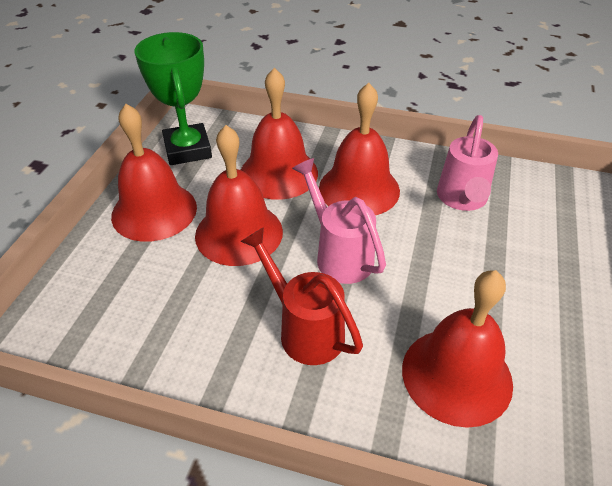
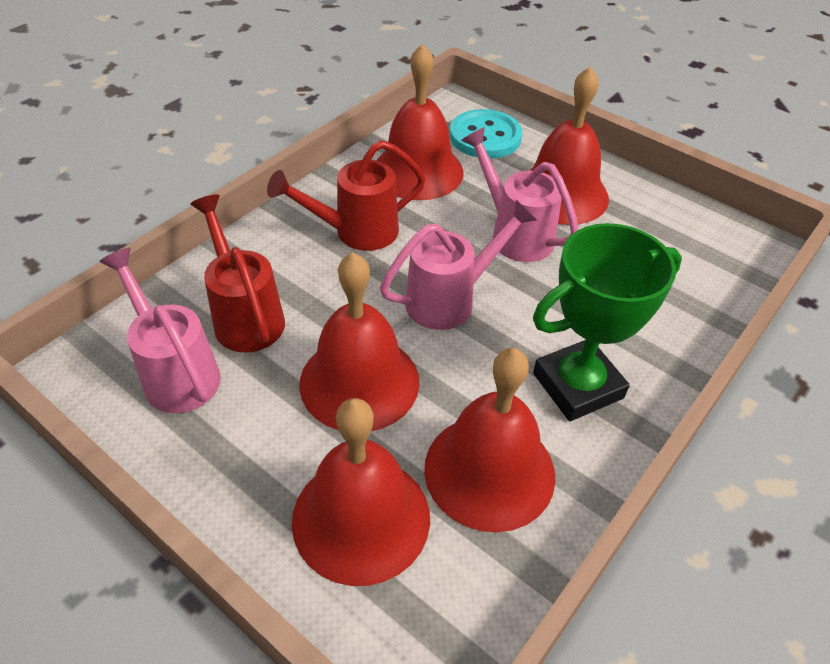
pink watering can: [292,158,386,284] [437,115,498,211] = 2 -> [99,248,221,413] [380,199,537,330] [461,127,578,262] = 3
red watering can: [240,227,363,365] = 1 -> [190,194,285,353] [267,140,426,251] = 2
turquoise button: none = 0 -> [450,109,522,159] = 1

